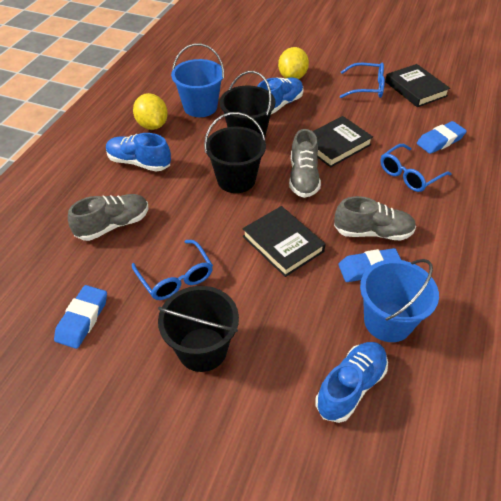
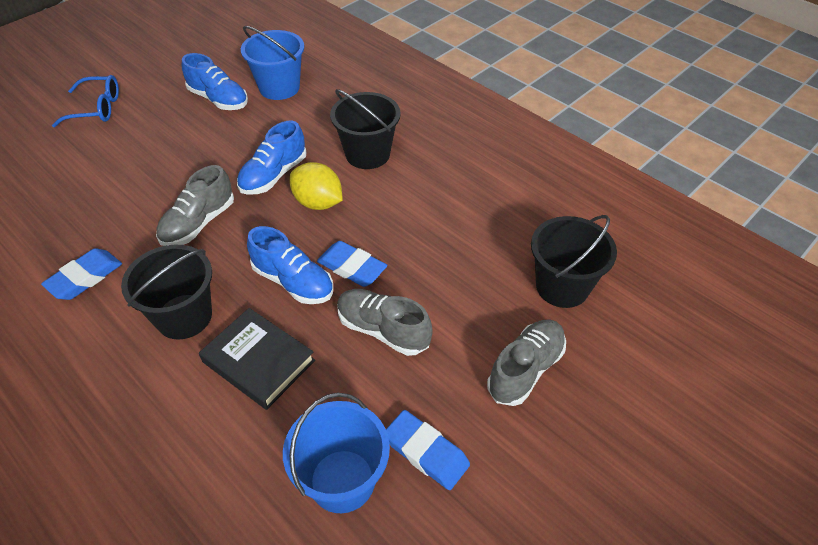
black book: [243,206,325,277] [312,116,373,167] [385,64,450,107] = 3 -> [199,308,315,410] = 1
blue glasses: [132,240,213,300] [340,63,385,98] [380,144,451,192] = 3 -> [52,75,119,127] = 1
yellow lemon: [133,93,168,130] [278,47,309,79] = 2 -> [290,162,343,210] = 1

